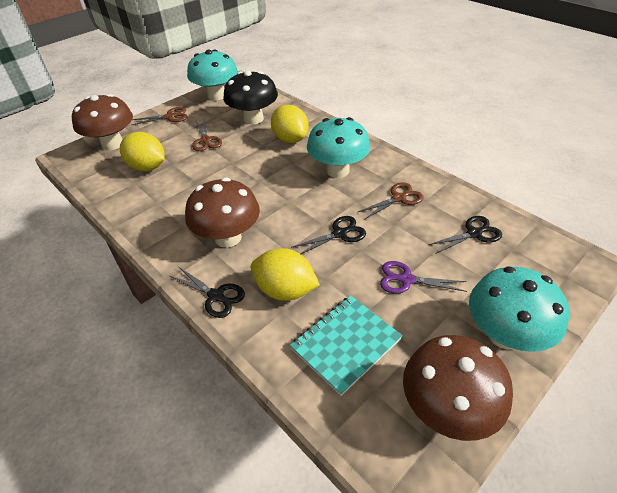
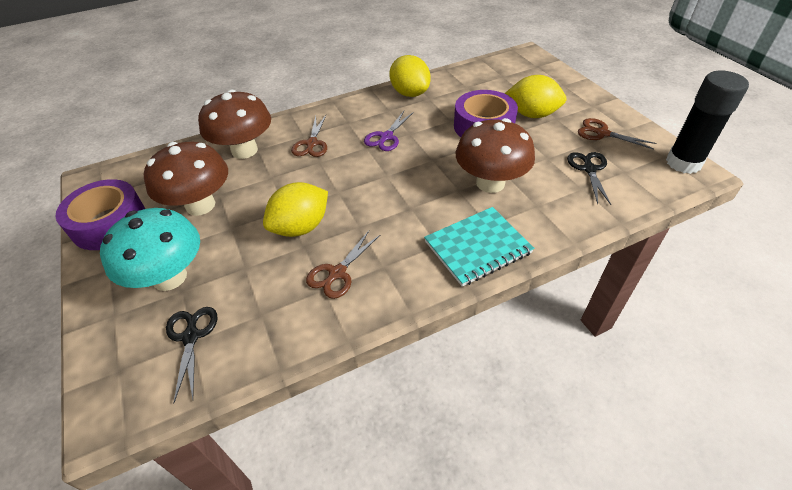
black glue stick: none = 0 -> [666,70,749,174] = 1
black mushroom: [223,71,278,124] = 1 -> none = 0
black scissors: [170,267,245,318] [291,216,366,254] [428,216,502,254] = 3 -> [166,307,217,404] [567,152,611,205] = 2
purple tape: none = 0 -> [55,179,145,250] [454,90,518,137] = 2
turquoise mushroom: [187,49,238,101] [307,117,370,178] [469,267,570,352] = 3 -> [100,208,200,291] = 1

